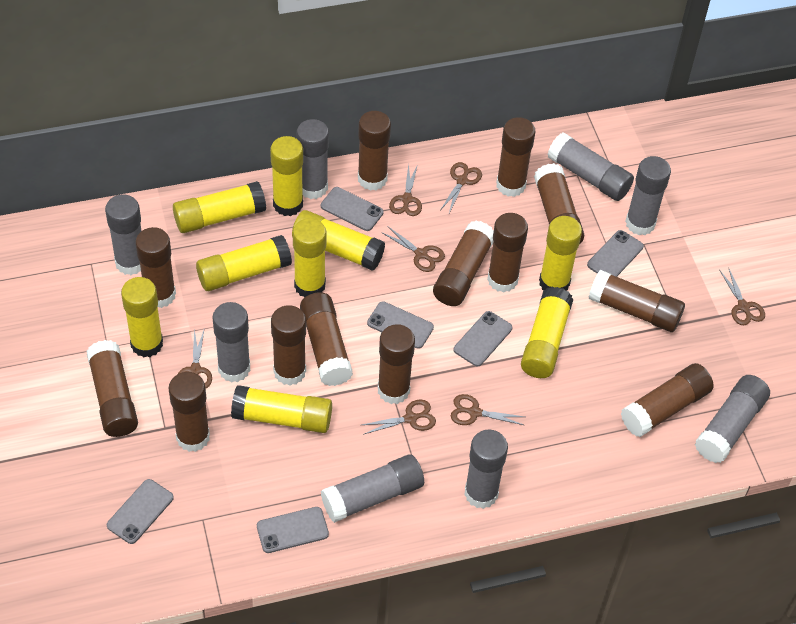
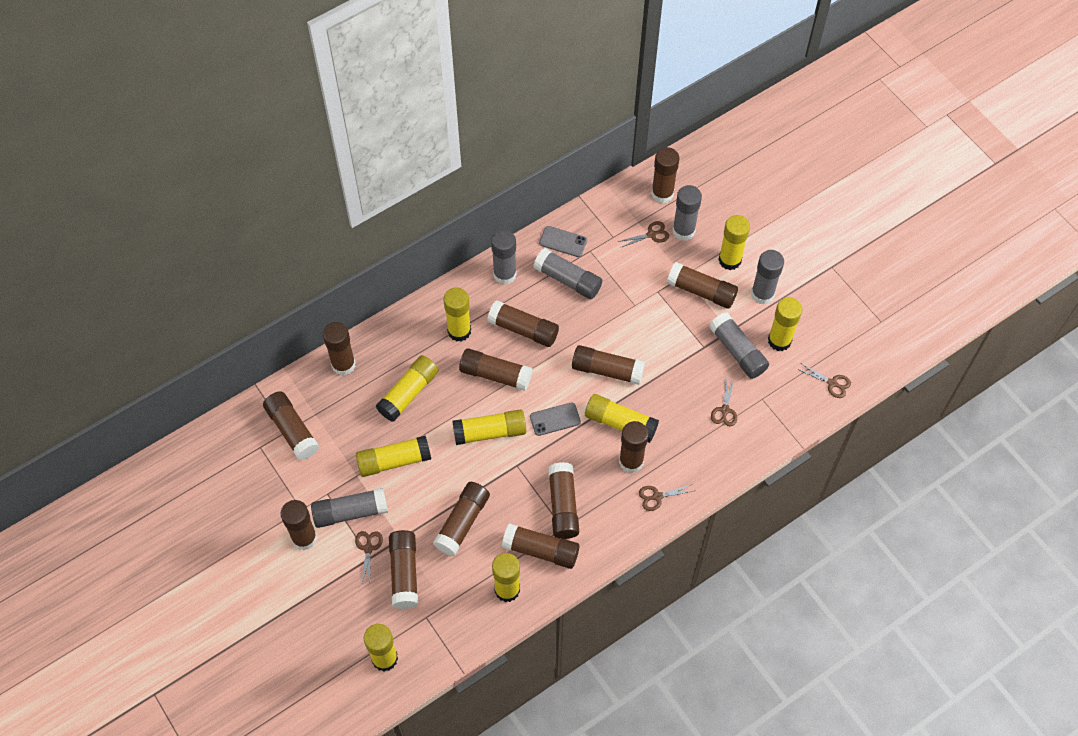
brown scissors: [178,328,212,389] [362,400,436,435] [381,226,445,272] [389,164,422,216] [441,162,482,213] [451,394,524,425] [720,267,765,325] = 7 -> [355,531,383,584] [618,221,669,248] [639,484,693,511] [711,379,737,426] [797,363,851,398] = 5
grey glue stick: [105,195,142,275] [212,302,250,383] [297,119,329,199] [321,454,424,523] [464,430,508,509] [547,133,634,201] [625,156,671,235] [695,375,770,463] = 8 -> [311,488,388,528] [491,230,517,285] [534,248,602,299] [672,185,702,241] [709,312,769,379] [751,250,784,305] = 6
grey phone: [107,479,174,544] [257,507,329,553] [321,187,384,231] [367,301,434,349] [454,311,512,366] [587,230,644,277] = 6 -> [530,402,581,436] [539,226,587,257] = 2

